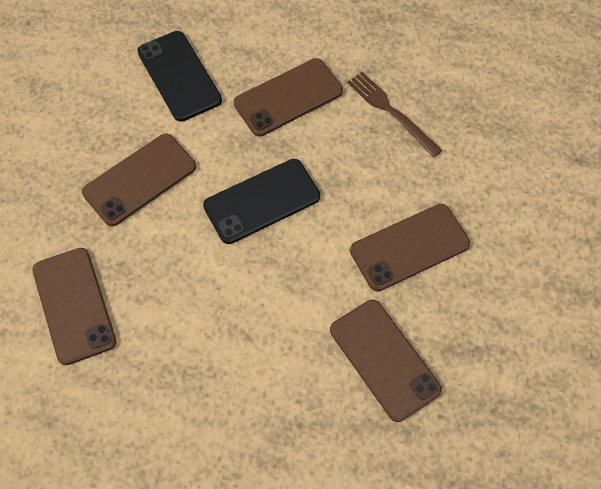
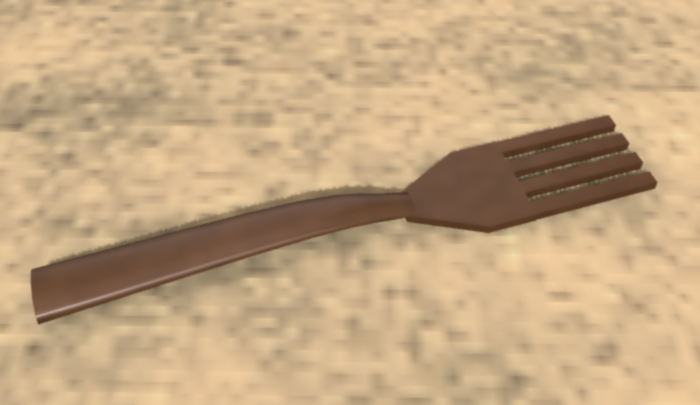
black phone: [137,31,222,122] [203,159,320,244] = 2 -> none = 0
brown phone: [32,248,116,365] [82,133,196,226] [234,58,343,136] [330,300,442,422] [350,204,470,291] = 5 -> none = 0

